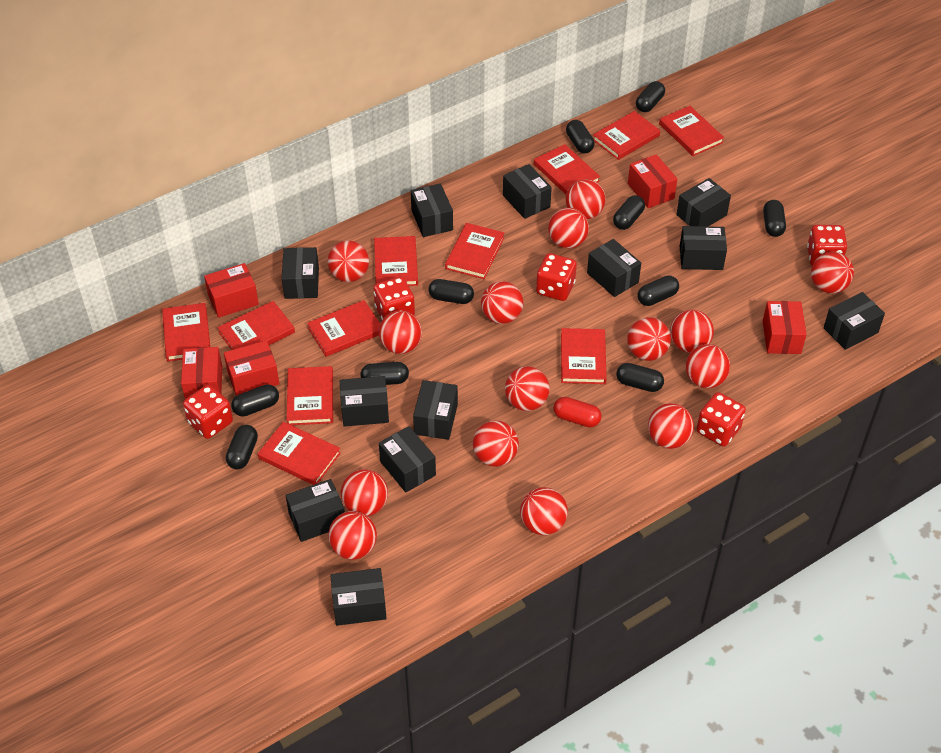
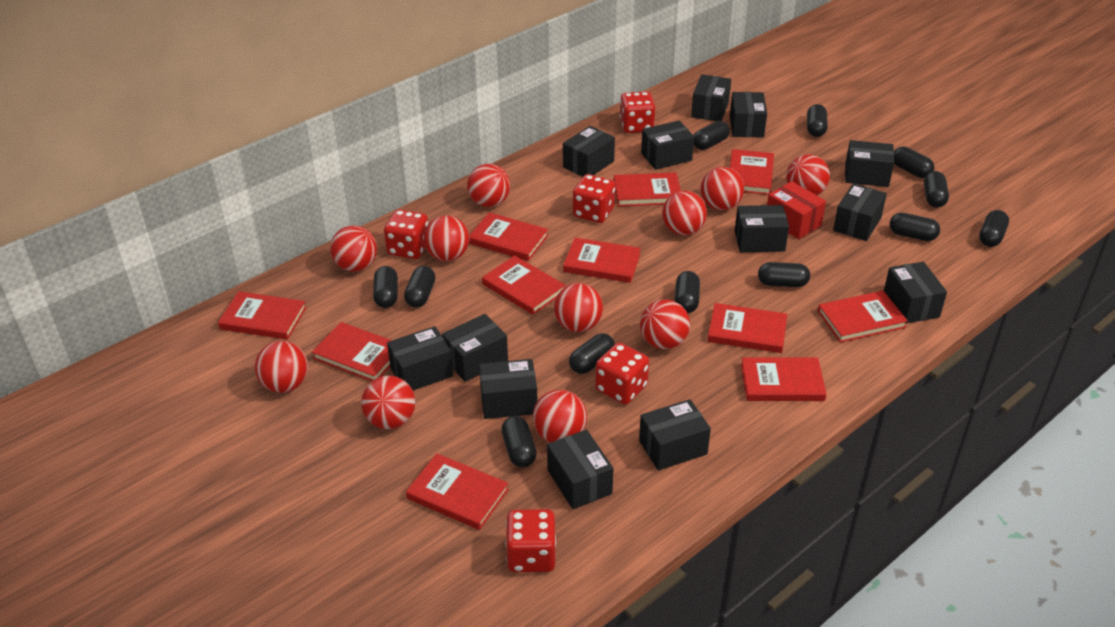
black box: [282,247,319,299] [286,479,345,542] [330,568,387,626] [340,376,389,427] [379,426,436,492] [411,183,453,237] [413,380,458,440] [503,164,552,219] [587,239,641,297] [676,178,731,226] [680,226,727,270] [824,292,885,350] = 12 -> [387,326,453,390] [442,314,508,382] [479,359,537,419] [547,430,613,509] [563,126,615,177] [639,399,711,470] [641,121,694,170] [691,74,731,121] [730,92,767,137] [735,205,789,252] [833,183,887,241] [845,140,894,187] [884,262,947,324] = 13
black capsule: [226,425,258,469] [231,384,279,417] [360,362,409,385] [428,279,474,304] [566,120,595,154] [613,195,645,230] [616,363,664,392] [636,81,665,112] [637,276,679,306] [763,200,786,237] = 10 -> [373,266,398,308] [404,266,435,308] [501,416,537,467] [569,333,615,374] [675,271,700,313] [694,121,730,150] [758,262,810,287] [807,104,828,137] [890,213,940,241] [894,147,935,178] [924,171,949,208] [979,210,1009,247] = 12
red ball: [328,241,369,282] [328,511,377,560] [341,469,388,516] [379,311,422,354] [473,421,519,467] [481,281,523,324] [505,366,550,411] [520,487,568,535] [548,208,589,248] [566,179,606,219] [627,317,671,361] [648,403,694,449] [670,310,714,353] [686,344,730,388] [811,252,854,294] = 15 -> [255,341,308,393] [330,225,377,272] [361,376,415,429] [424,215,469,261] [467,164,510,207] [533,390,587,443] [554,283,603,332] [640,299,690,349] [662,191,707,235] [700,167,744,211] [786,154,830,195] = 11
red box: [181,347,222,399] [204,263,259,318] [224,340,280,396] [628,154,677,208] [763,301,807,354] = 5 -> [767,181,826,239] = 1
red capsule: [553,397,602,427] = 1 -> none = 0

